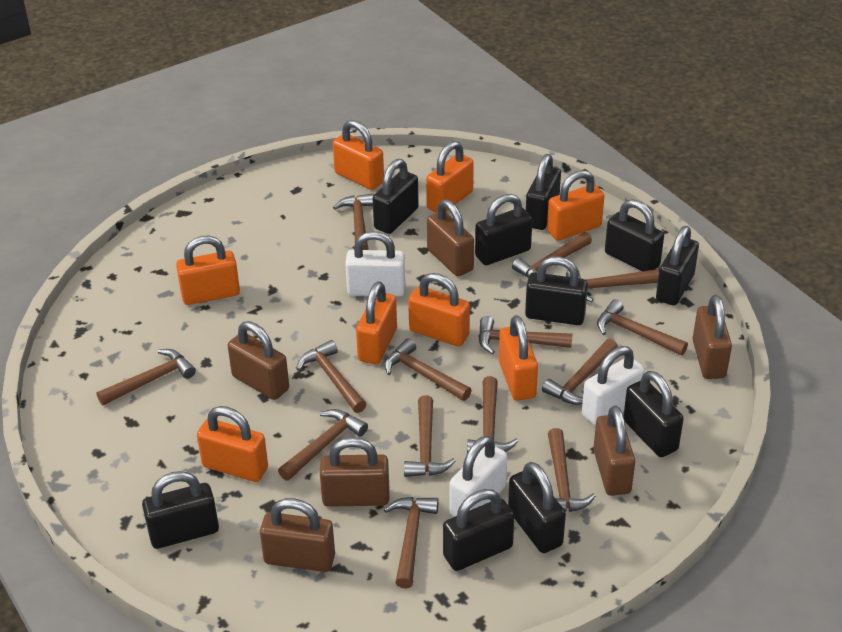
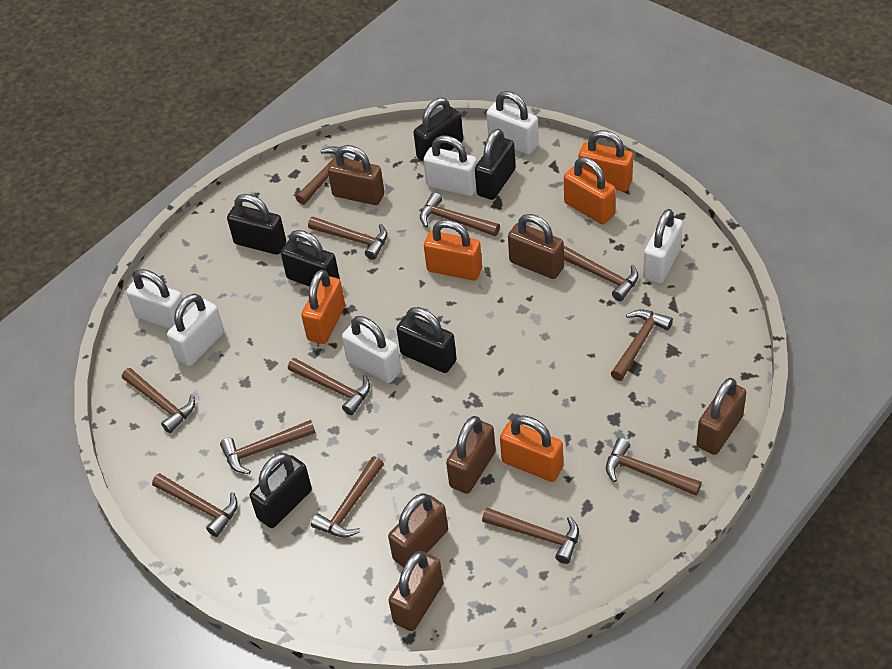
black padlock: [142,471,219,549] [372,159,419,234] [443,489,514,571] [475,194,532,265] [508,462,566,553] [525,256,588,325] [526,154,561,230] [605,199,664,271] [624,371,684,457] [656,226,699,306] = 10 -> [227,194,286,255] [250,453,312,528] [281,230,340,287] [396,307,457,373] [413,98,463,162] [475,129,516,200] = 6
brown hammer: [96,349,196,406] [278,409,368,481] [297,340,367,413] [333,193,374,250] [384,338,472,401] [384,497,439,589] [404,395,456,477] [467,376,518,453] [478,316,572,354] [512,232,592,278] [542,339,618,405] [548,428,595,512] [566,269,659,302] [597,299,688,355] = 14 -> [122,368,195,433] [152,473,238,537] [220,420,315,474] [288,358,370,415] [296,146,360,205] [308,217,387,260] [311,456,384,537] [420,192,500,236] [482,508,579,564] [564,246,639,301] [606,438,702,496] [611,310,673,381] = 12
orange padlock: [176,236,240,305] [197,406,268,482] [333,120,384,190] [356,281,397,365] [408,273,470,346] [426,141,474,213] [499,315,538,401] [547,170,604,241] = 8 -> [301,269,345,344] [424,220,482,281] [500,415,563,482] [564,157,616,224] [579,130,633,192] = 5
white padlock: [345,231,405,297] [449,436,507,517] [582,346,645,426] = 3 -> [126,269,187,329] [167,293,224,366] [342,316,401,383] [423,135,477,196] [486,91,539,155] [643,209,683,283] = 6

